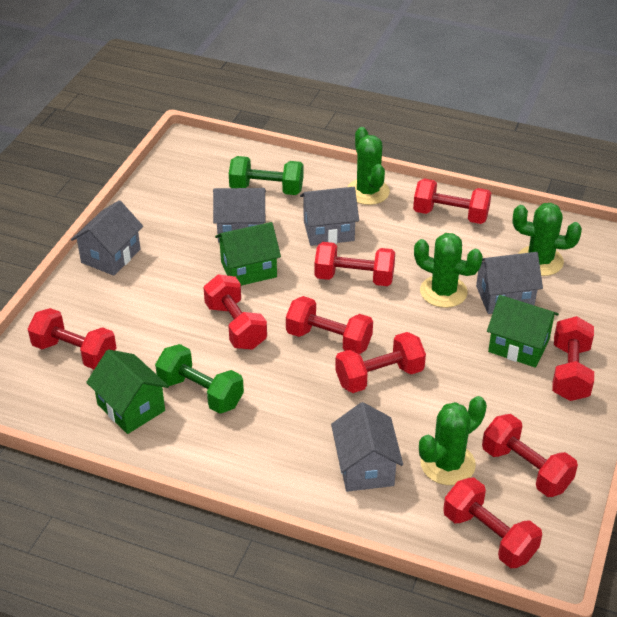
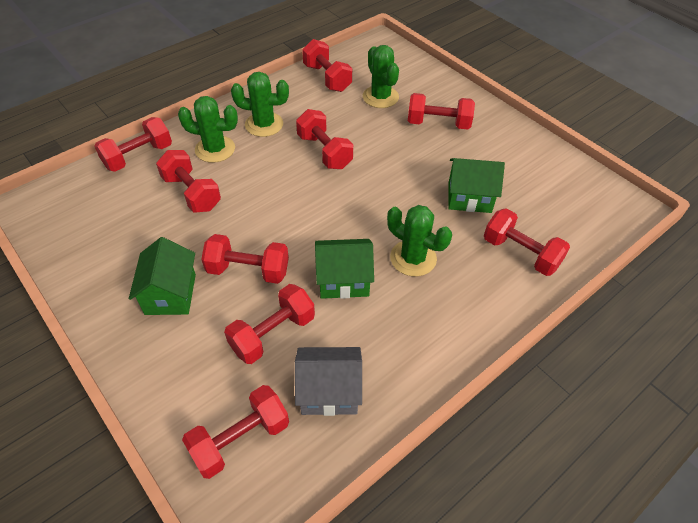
green dumbbell: [155,344,244,414] [229,156,303,195] = 2 -> none = 0
grey house: [71,200,143,276] [213,188,266,243] [300,187,359,246] [331,402,403,492] [476,252,543,314] = 5 -> [295,347,362,416] = 1

